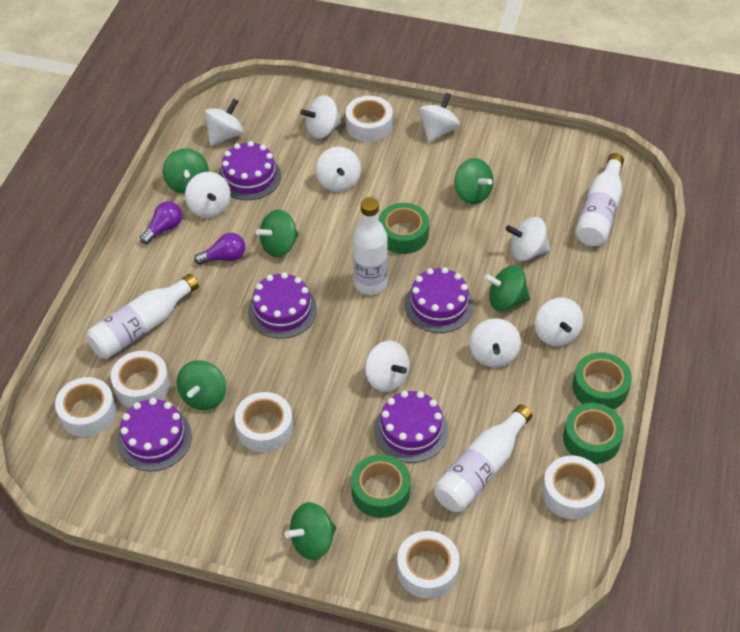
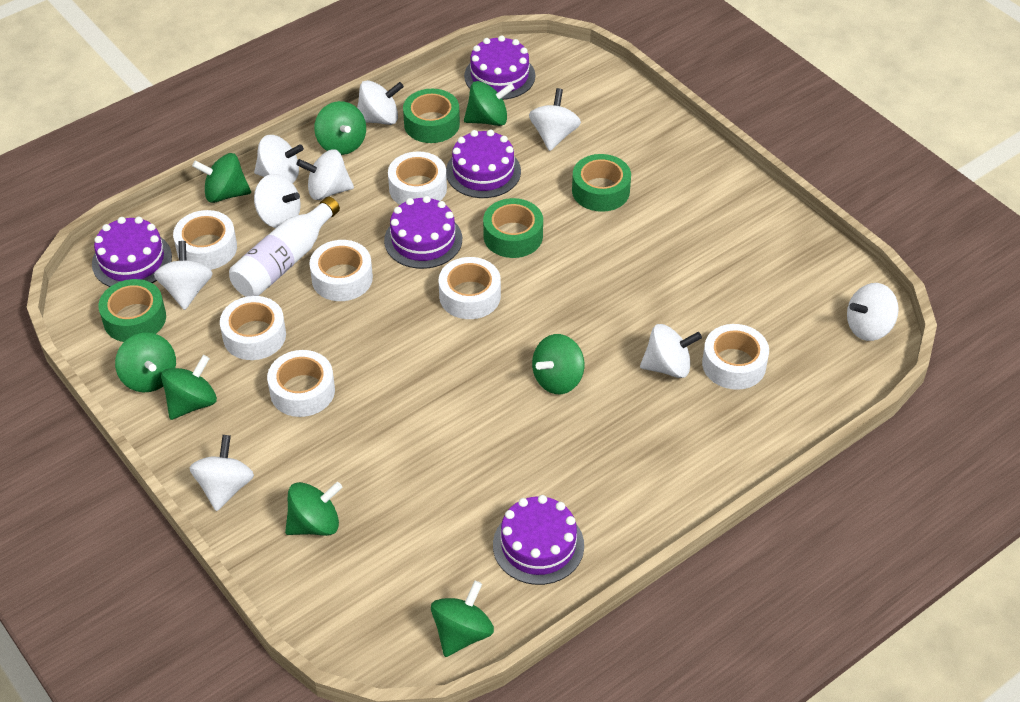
green spinning top: [163,148,209,194] [177,360,226,410] [256,209,299,257] [285,502,336,560] [455,158,494,204] [484,265,530,311] = 6 -> [115,333,176,393] [161,355,217,420] [192,153,251,203] [285,482,342,536] [314,101,366,155] [431,581,494,657] [464,81,514,126] [532,334,584,394] = 8
purple light bulb: [140,201,182,244] [194,233,245,265] = 2 -> none = 0
white bottle: [86,274,199,359] [353,197,388,295] [434,405,533,512] [575,153,624,246] = 4 -> [229,197,340,297] = 1
white tape: [55,377,116,437] [111,351,170,408] [235,392,293,453] [346,96,393,142] [397,531,460,599] [542,456,605,519] = 6 -> [173,210,237,270] [220,296,286,360] [267,350,335,417] [309,240,373,301] [388,151,447,205] [439,257,501,319] [702,324,769,390] = 7

